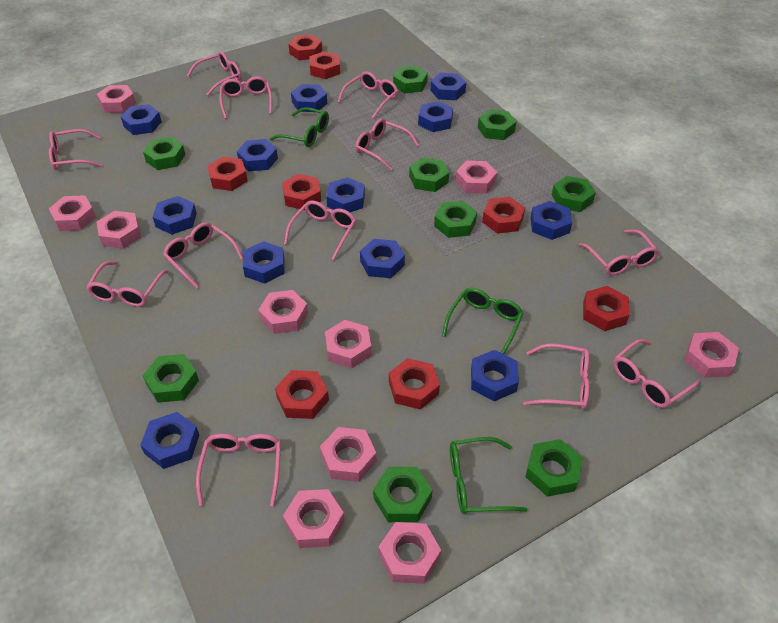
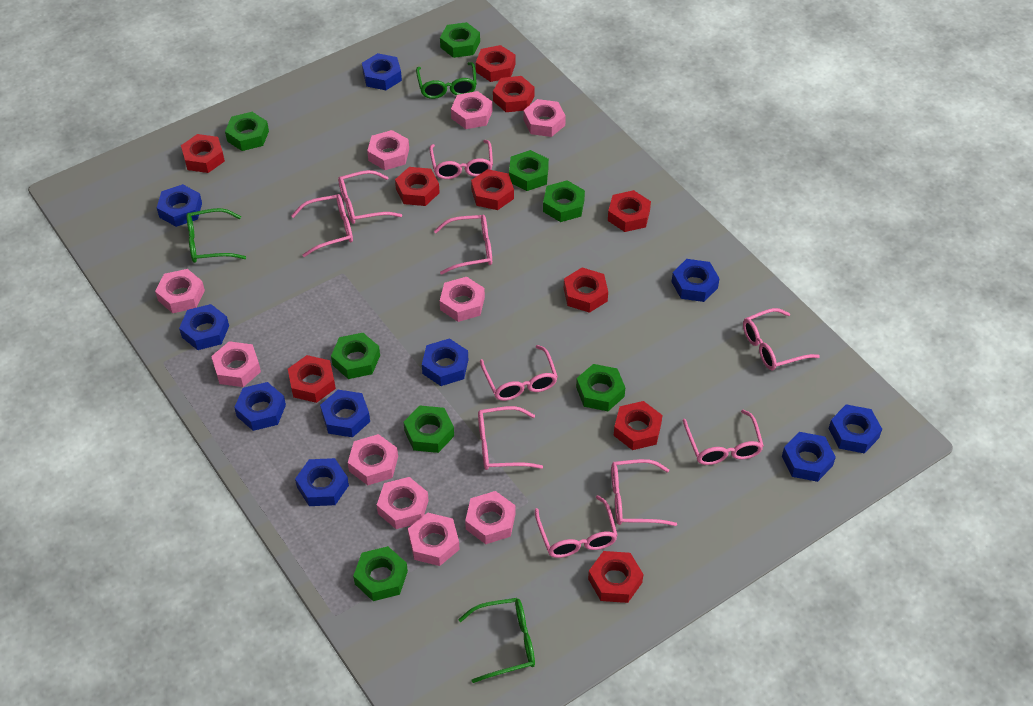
blue nut: [121,104,162,135] [140,412,199,469] [153,196,197,235] [237,139,278,171] [243,241,285,284] [291,84,327,112] [326,177,365,212] [360,239,405,278] [418,101,453,132] [430,73,466,100] [471,350,519,401] [530,201,572,240] = 12 -> [157,184,202,227] [179,304,229,350] [234,382,286,431] [295,458,349,506] [320,390,370,437] [362,53,402,90] [422,338,468,386] [672,259,720,302] [782,432,836,482] [828,404,882,453] = 10
green nut: [143,137,185,170] [143,354,199,403] [373,467,432,522] [393,66,428,93] [409,157,449,192] [434,201,477,238] [478,109,516,140] [525,439,583,497] [552,176,596,212] = 9 -> [225,112,269,151] [331,333,380,379] [353,546,408,601] [404,405,454,453] [440,22,480,58] [509,150,549,191] [543,180,585,222] [576,364,625,411] = 8
pink glasses: [49,129,102,170] [86,261,169,307] [163,222,243,288] [187,51,241,96] [196,434,281,506] [219,76,272,119] [284,200,356,260] [337,71,398,118] [355,119,419,171] [523,344,589,409] [579,229,659,275] [613,339,701,408] = 12 -> [291,194,353,257] [338,170,402,224] [429,140,493,179] [434,215,492,275] [478,406,543,470] [480,345,558,401] [535,495,618,558] [611,459,677,526] [683,409,764,465] [743,308,820,370] = 10
red nut: [207,157,247,191] [275,370,329,419] [282,174,321,210] [288,35,322,60] [310,51,340,79] [389,358,440,410] [482,197,525,234] [583,286,630,331] = 8 -> [181,134,225,173] [288,355,336,403] [395,167,440,206] [471,169,514,210] [476,45,515,82] [493,76,535,112] [564,268,608,313] [588,551,644,603] [608,190,651,232] [614,401,663,450] = 10

